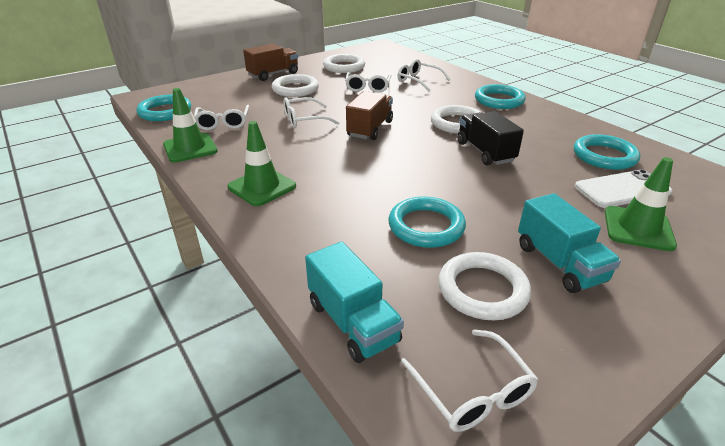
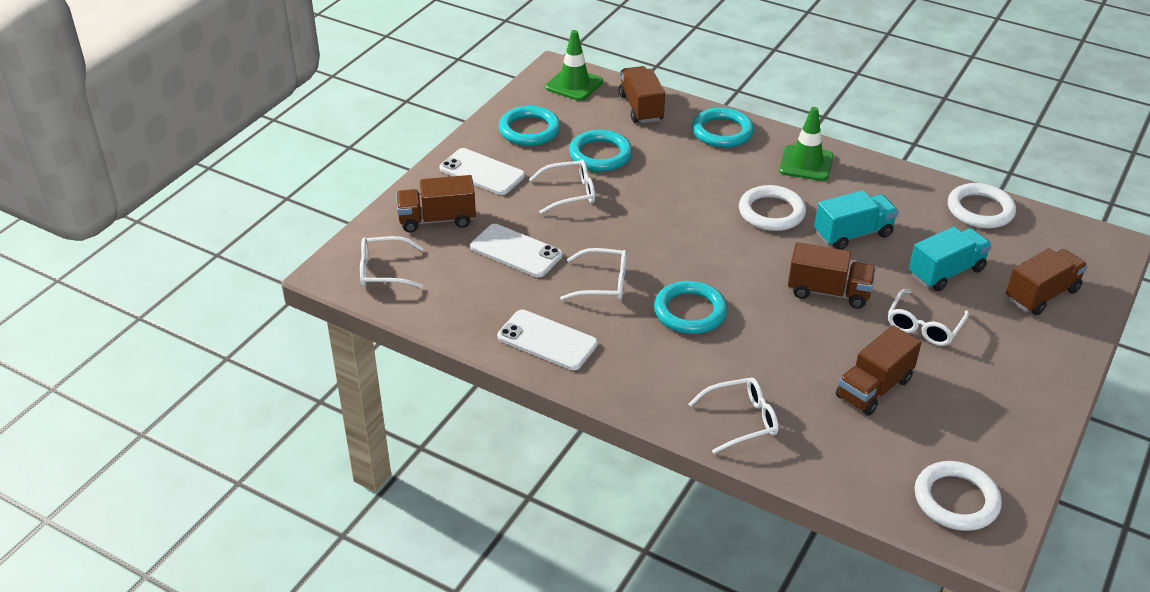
black truck: [457,111,524,165] = 1 -> none = 0
brown truck: [243,44,298,81] [346,91,393,140] = 2 -> [396,175,476,233] [619,66,665,123] [788,242,876,309] [836,325,921,416] [1006,248,1088,315] = 5
green traffic cone: [163,88,218,163] [227,121,296,206] [605,157,677,251] = 3 -> [545,30,603,101] [779,107,834,181] = 2
white phone: [575,170,673,208] = 1 -> [440,148,525,195] [470,224,562,277] [497,310,598,370] = 3
white ring: [272,74,319,97] [323,54,365,73] [431,105,482,134] [438,252,531,320] = 4 -> [739,185,806,231] [915,461,1002,531] [948,183,1016,228] = 3

